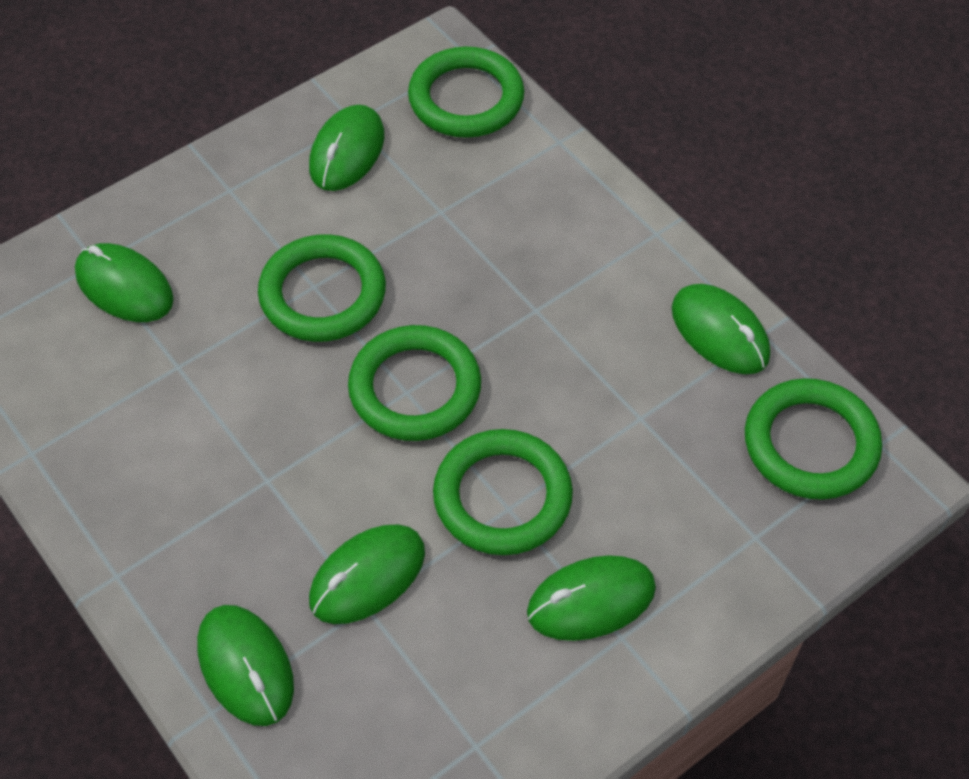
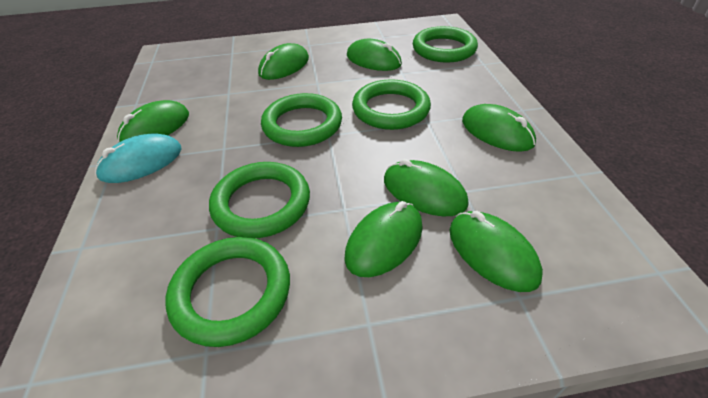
green mouse: [75,243,174,322] [197,605,294,726] [309,105,384,191] [309,524,425,624] [527,555,656,641] [672,284,770,374] = 6 -> [117,100,189,142] [258,43,309,80] [344,201,423,277] [347,39,402,71] [384,159,469,216] [449,211,543,292] [462,104,536,152] = 7
turquoise mouse: none = 0 -> [95,134,182,183] = 1

